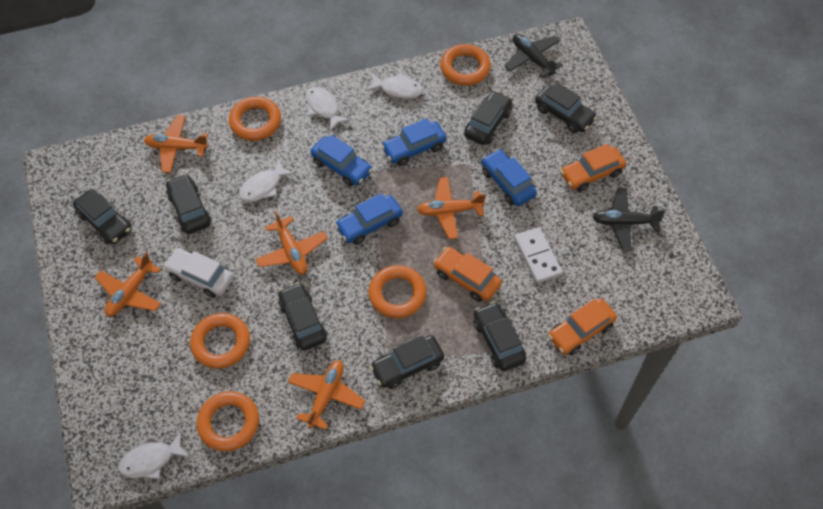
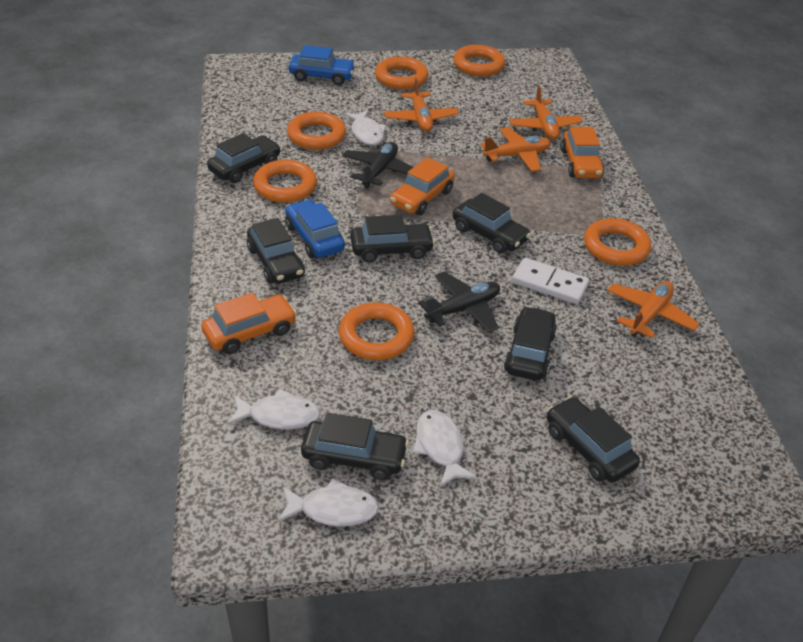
blue car: [310,135,373,187] [335,193,403,245] [381,118,447,166] [481,149,537,206] = 4 -> [285,199,345,258] [289,45,356,85] = 2
orange plane: [95,252,161,317] [144,115,209,173] [255,211,327,275] [288,360,365,430] [417,177,486,239] = 5 -> [384,78,459,132] [480,127,551,172] [509,85,583,139] [607,281,700,338] = 4
orange ring: [190,313,250,369] [197,391,259,451] [229,96,281,141] [369,265,426,318] [440,44,491,86] = 5 -> [253,160,317,203] [287,111,346,150] [339,302,414,360] [375,56,428,90] [453,45,505,76] [584,218,651,266] = 6
white car: [163,248,234,298] = 1 -> none = 0

